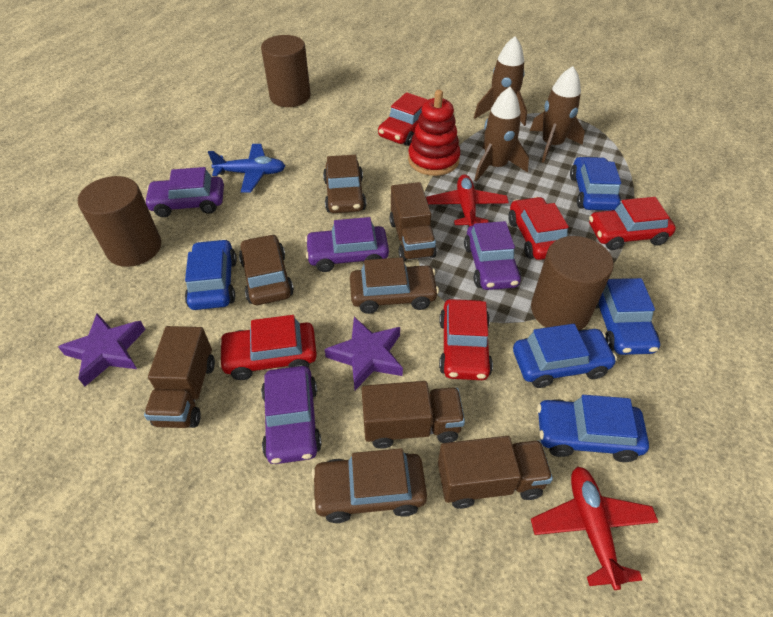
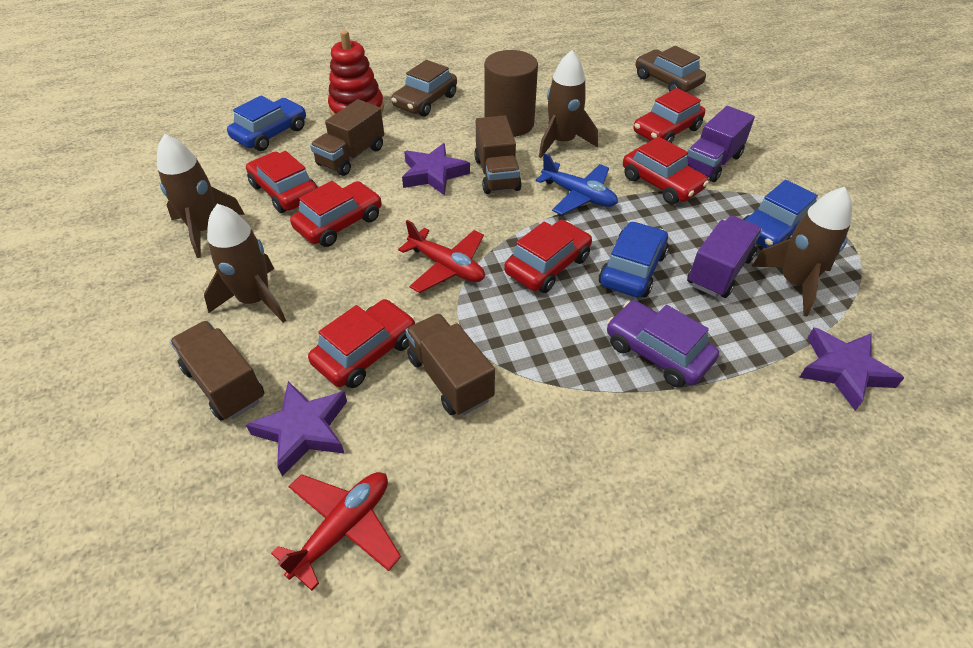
blue car: [185,239,237,310] [513,324,617,388] [537,395,649,462] [570,156,621,211] [596,278,660,355] = 5 -> [227,96,306,151] [599,221,669,298] [743,180,818,248] = 3
brown car: [239,234,294,305] [311,448,427,523] [323,155,366,213] [350,257,439,314] = 4 -> [391,60,457,117] [636,46,706,92] = 2
brown cylinder: [78,176,161,267] [261,35,311,107] [531,236,614,330] = 3 -> [484,50,538,137] = 1
brown rocket: [474,36,527,126] [474,87,529,182] [530,66,585,163] = 3 -> [157,134,245,258] [204,204,286,323] [539,50,598,158] [751,187,852,316] = 4
purple car: [144,167,224,217] [261,366,322,464] [305,217,389,272] [464,221,521,290] = 4 -> [607,301,719,388] = 1
purple star: [58,313,146,386] [325,317,403,390] = 2 -> [246,381,347,476] [402,143,470,195] [799,327,904,411] = 3
purple truck: none = 0 -> [687,106,755,182] [687,216,762,298] = 2
red car: [218,315,317,380] [378,92,428,146] [439,299,493,380] [508,197,569,260] [589,197,676,250] = 5 -> [246,151,318,213] [290,181,381,247] [308,299,415,388] [504,220,592,293] [623,137,709,204] [633,88,705,143] = 6

